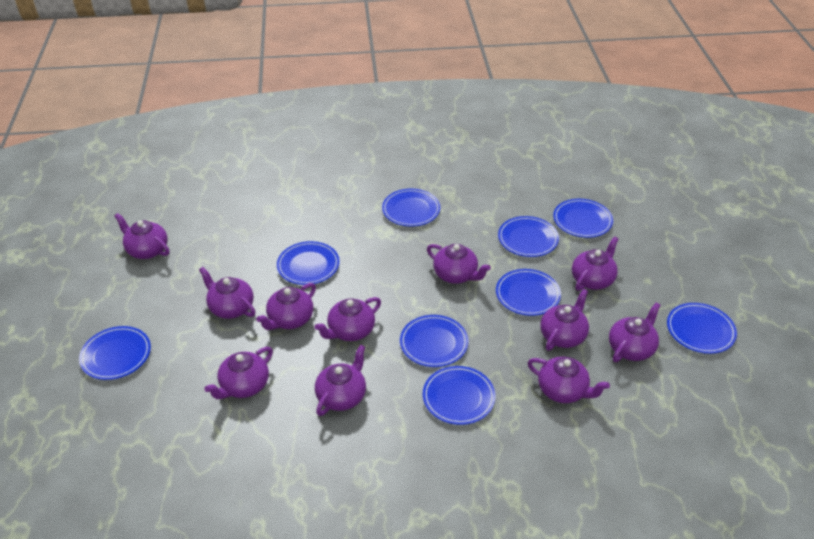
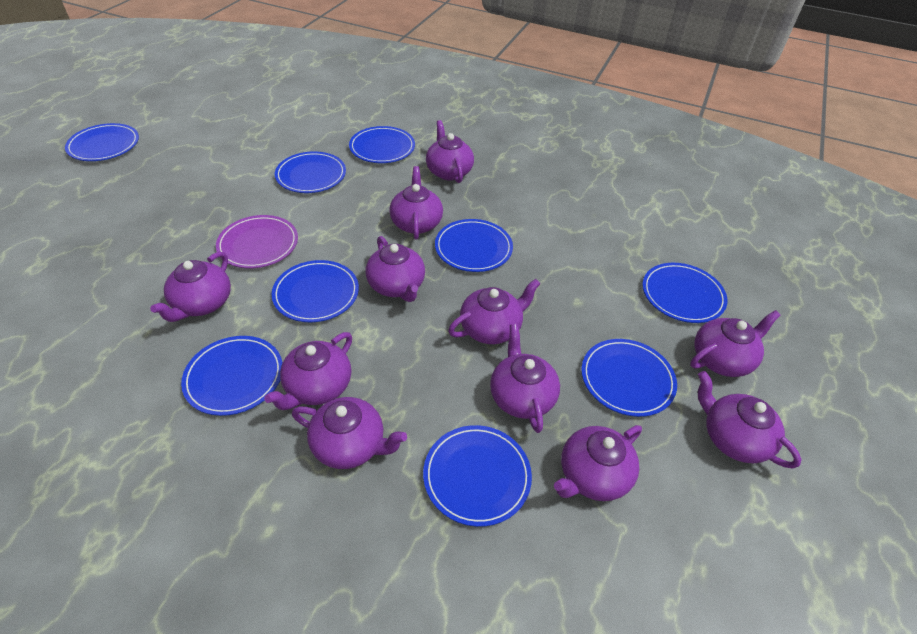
purple plate: none = 0 -> [216,215,298,268] = 1

